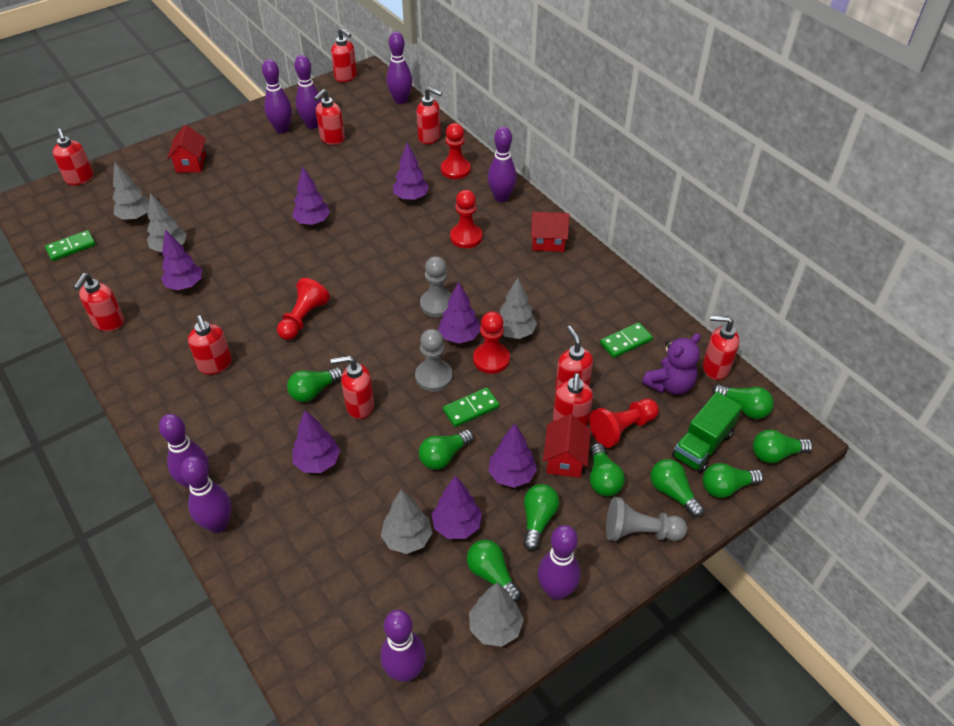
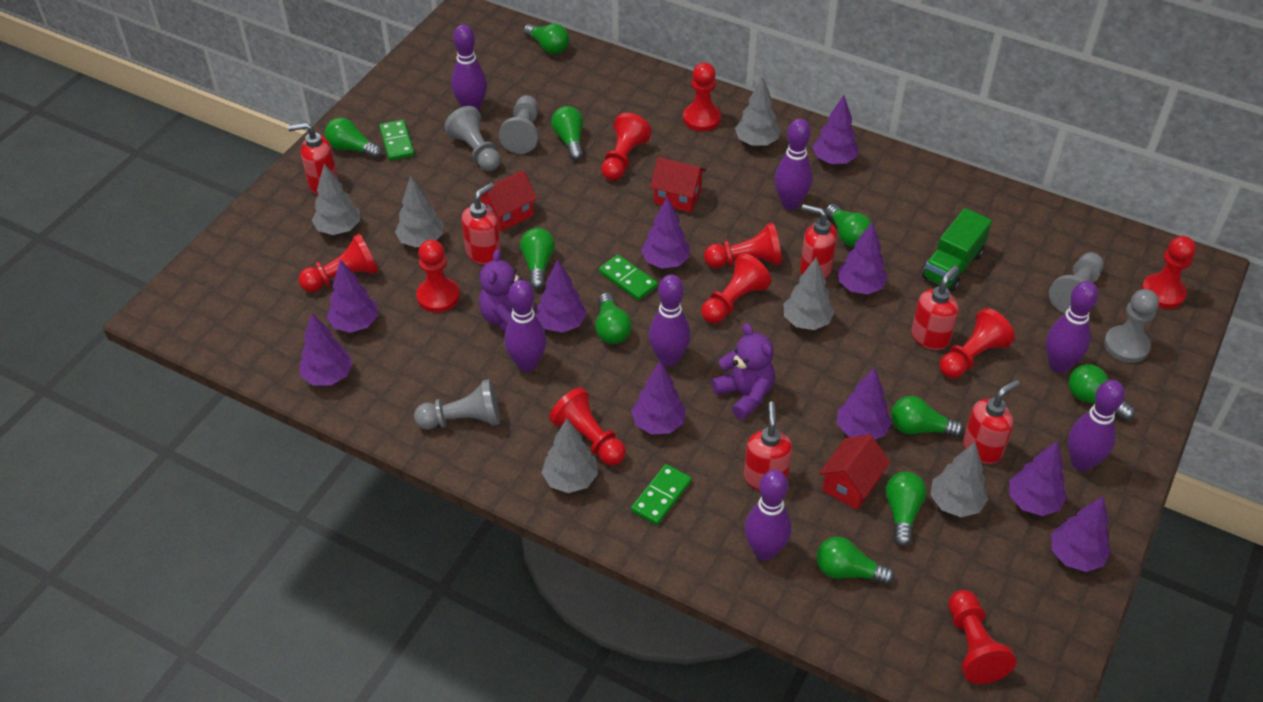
green light bulb: [287,367,343,402] [419,429,474,470] [467,540,522,603] [523,484,559,551] [590,443,625,496] [650,459,704,518] [702,463,764,498] [712,384,774,419] [753,430,813,463] = 9 -> [325,117,382,159] [520,228,555,289] [523,24,569,54] [551,106,583,160] [595,293,632,344] [817,537,895,585] [825,203,871,247] [885,472,926,547] [891,396,964,437] [1069,364,1135,421] = 10
grey pawn: [415,329,453,392] [420,256,452,317] [606,497,687,541] = 3 -> [414,379,500,430] [444,106,501,171] [499,95,538,154] [1049,252,1104,314] [1104,289,1159,363] = 5
grey tree: [113,161,149,220] [147,193,187,252] [381,489,432,554] [469,582,524,647] [500,278,537,339] = 5 -> [312,164,360,235] [395,176,443,247] [541,418,598,493] [735,77,780,146] [784,257,835,330] [930,442,988,517] = 6
purple bowling pin: [159,414,209,490] [181,456,231,533] [262,59,292,133] [295,55,322,129] [380,610,426,682] [387,32,412,104] [488,126,517,202] [538,525,581,600] = 8 -> [451,24,487,111] [504,280,546,372] [649,274,690,367] [744,470,791,560] [774,119,813,210] [1046,281,1098,373] [1068,380,1125,471] = 7
purple teddy bear: [642,333,701,395] = 1 -> [479,249,534,332] [712,323,775,420] = 2
purple tree: [161,229,202,290] [292,166,330,225] [293,410,340,473] [393,142,429,201] [432,475,482,539] [438,281,480,344] [488,424,537,488] = 7 -> [300,313,353,386] [327,259,378,333] [536,259,587,333] [631,361,686,434] [641,197,690,269] [812,95,858,164] [837,367,892,439] [838,222,888,294] [1009,441,1067,516] [1051,496,1111,572] = 10
red pawn: [277,278,330,340] [441,123,471,179] [450,190,483,248] [473,311,510,374] [589,399,659,448] = 5 -> [299,233,379,292] [416,240,460,313] [549,387,626,466] [601,113,652,181] [683,62,721,131] [701,253,772,324] [704,223,782,268] [939,308,1015,378] [948,590,1016,684] [1141,236,1196,309] = 10
red soap dispenser: [53,129,93,185] [73,273,124,331] [188,316,232,375] [314,89,345,145] [331,28,357,82] [331,356,374,419] [417,87,442,144] [553,373,593,426] [555,326,593,390] [703,315,739,380] = 10 -> [288,122,338,195] [461,183,501,265] [744,402,792,490] [800,204,837,279] [911,266,959,350] [963,380,1020,464] = 6

